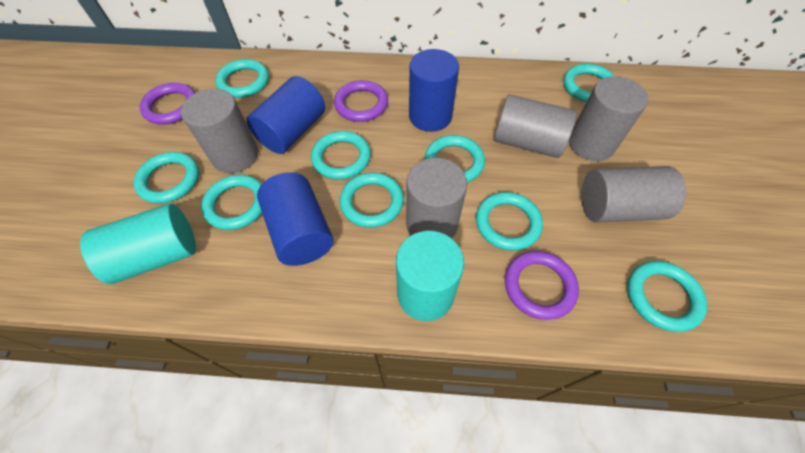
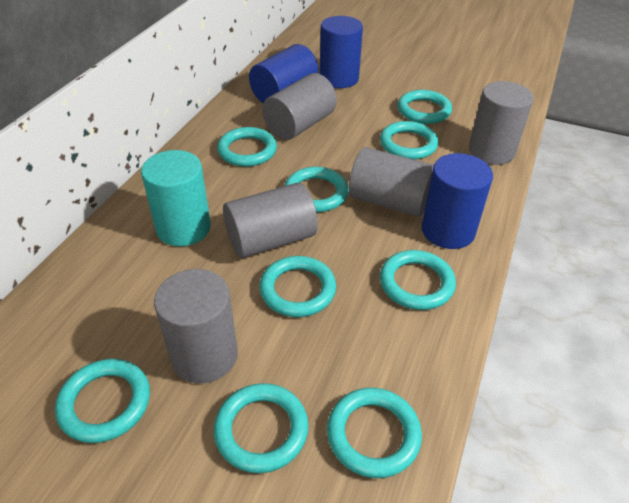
purple ring: [140,83,195,125] [334,80,388,122] [505,251,579,320] = 3 -> none = 0
turquoise cylinder: [80,203,196,284] [396,231,464,321] = 2 -> [141,150,211,246] = 1

